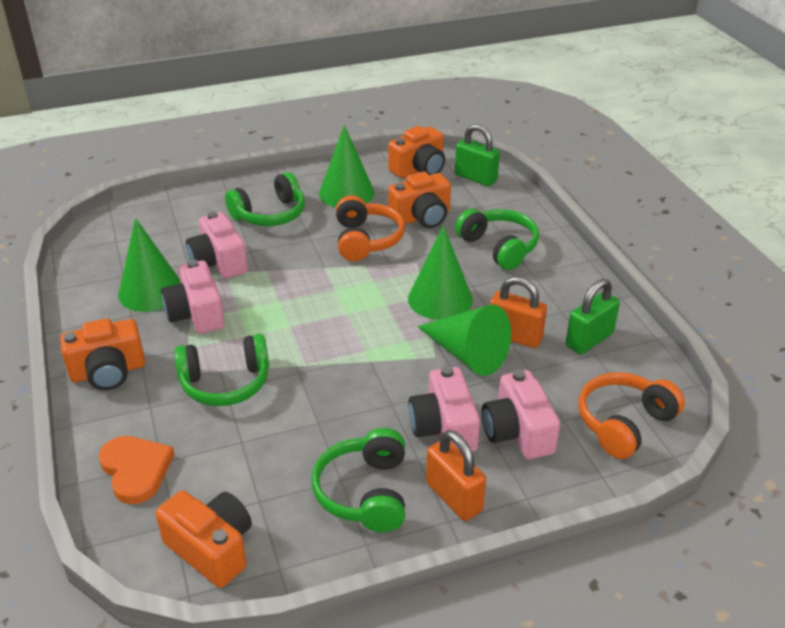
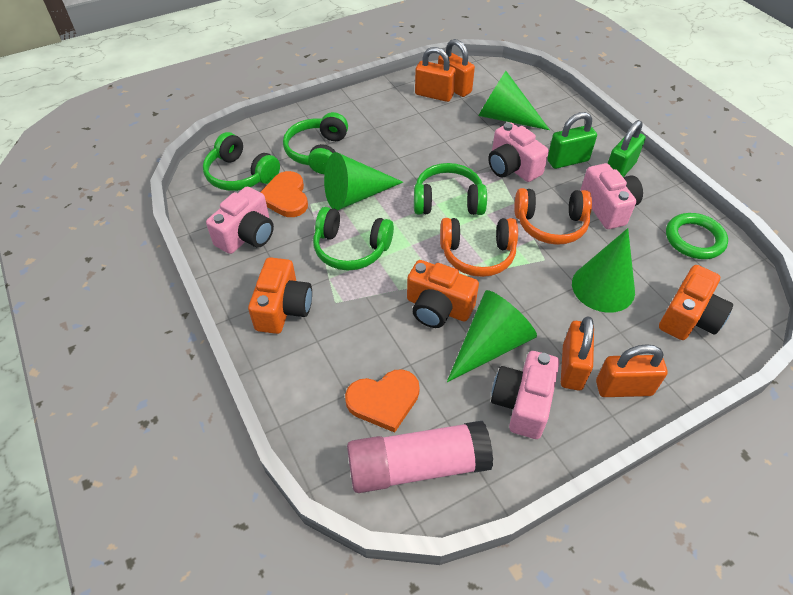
green ring: none = 0 -> [666,213,728,259] = 1
orange camera: [60,318,145,390] [155,490,252,588] [388,126,445,178] [388,172,451,228] = 4 -> [248,257,312,334] [407,260,479,328] [659,265,733,340] = 3
orange heart: [99,436,175,504] = 1 -> [260,171,308,217] [345,369,420,433] = 2
orange padlock: [426,430,486,521] [490,276,547,348] = 2 -> [415,47,456,102] [438,39,475,97] [561,317,594,391] [596,344,668,397] = 4
pink glue stick: none = 0 -> [347,421,493,493] = 1

